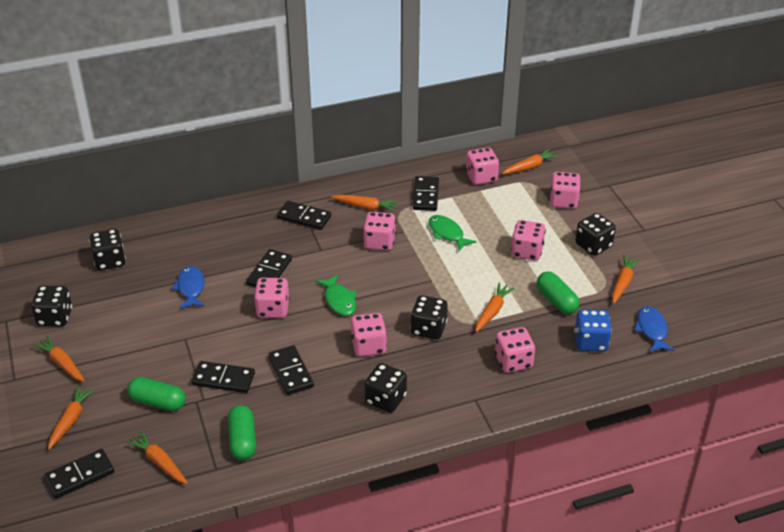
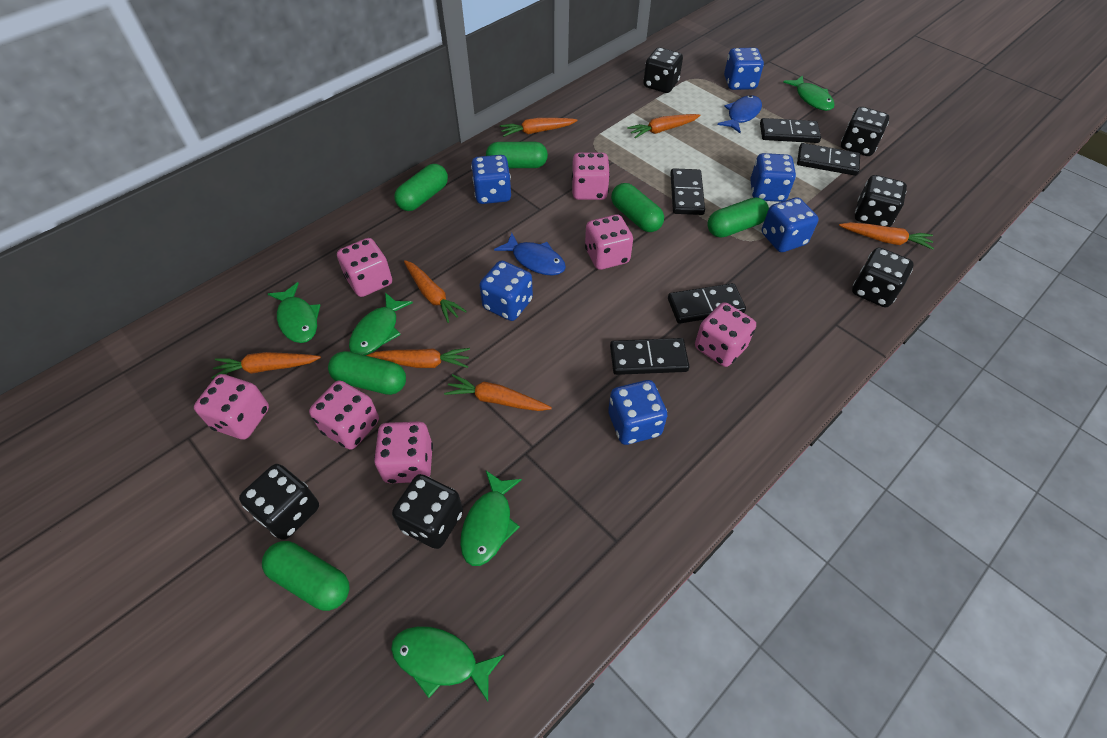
black dice: [31,286,72,326] [89,229,126,270] [365,363,407,413] [411,295,448,340] [575,213,616,256] = 5 -> [239,464,319,540] [392,474,463,549] [643,47,683,93] [841,107,889,156] [852,248,914,307] [855,175,907,227] = 6
black domino: [44,449,114,499] [191,361,255,393] [246,249,292,288] [269,345,314,395] [277,201,331,230] [412,176,439,211] = 6 -> [610,338,690,375] [668,283,746,324] [670,168,705,215] [760,118,821,143] [797,143,860,176] = 5
blue dice: [574,309,612,351] = 1 -> [471,155,511,204] [479,260,533,321] [608,380,668,445] [724,47,764,90] [750,153,796,202] [762,197,818,252] = 6
green capsule: [127,377,185,411] [228,405,256,460] [537,271,579,314] = 3 -> [262,541,350,611] [328,351,406,395] [394,164,448,211] [486,142,548,168] [611,183,664,232] [707,197,769,238] = 6
green fish: [316,274,356,316] [429,215,477,251] = 2 -> [268,282,320,343] [349,292,413,355] [391,626,504,702] [460,471,522,566] [783,75,835,111] = 5

